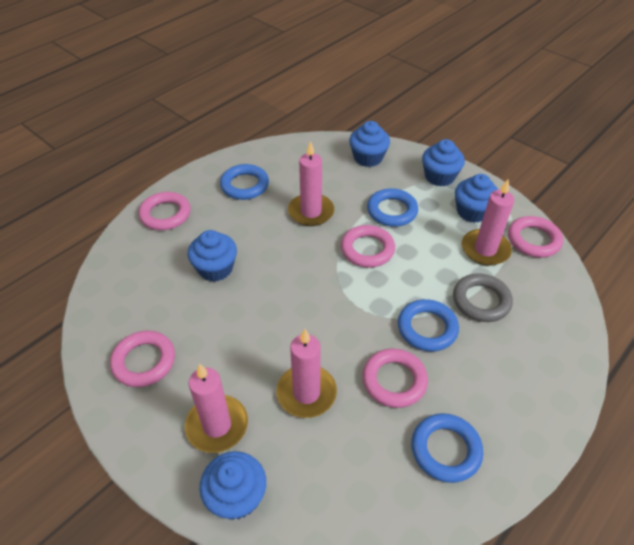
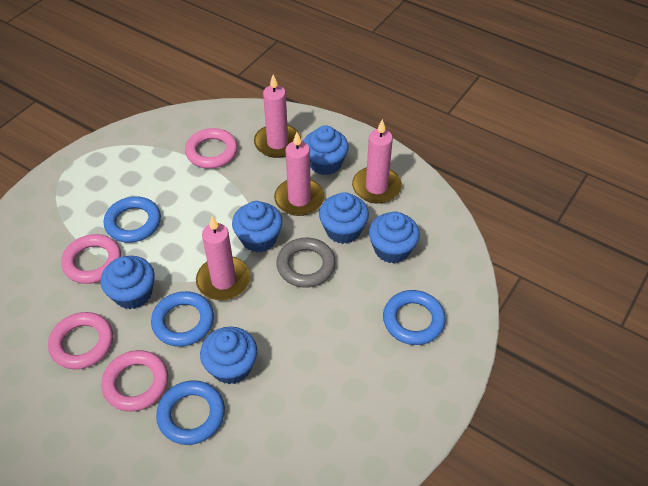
blue cupcake: [188,230,237,282] [199,451,266,520] [349,121,390,167] [422,139,465,186] [455,174,498,223] = 5 -> [101,256,155,309] [200,327,257,385] [232,201,282,253] [303,125,349,175] [319,192,369,244] [369,212,420,264] = 6
pink ring: [110,331,175,387] [138,192,191,230] [341,225,395,268] [362,349,428,408] [508,216,563,258] = 5 -> [48,312,113,369] [61,234,121,284] [101,350,168,412] [185,128,238,169] = 4

